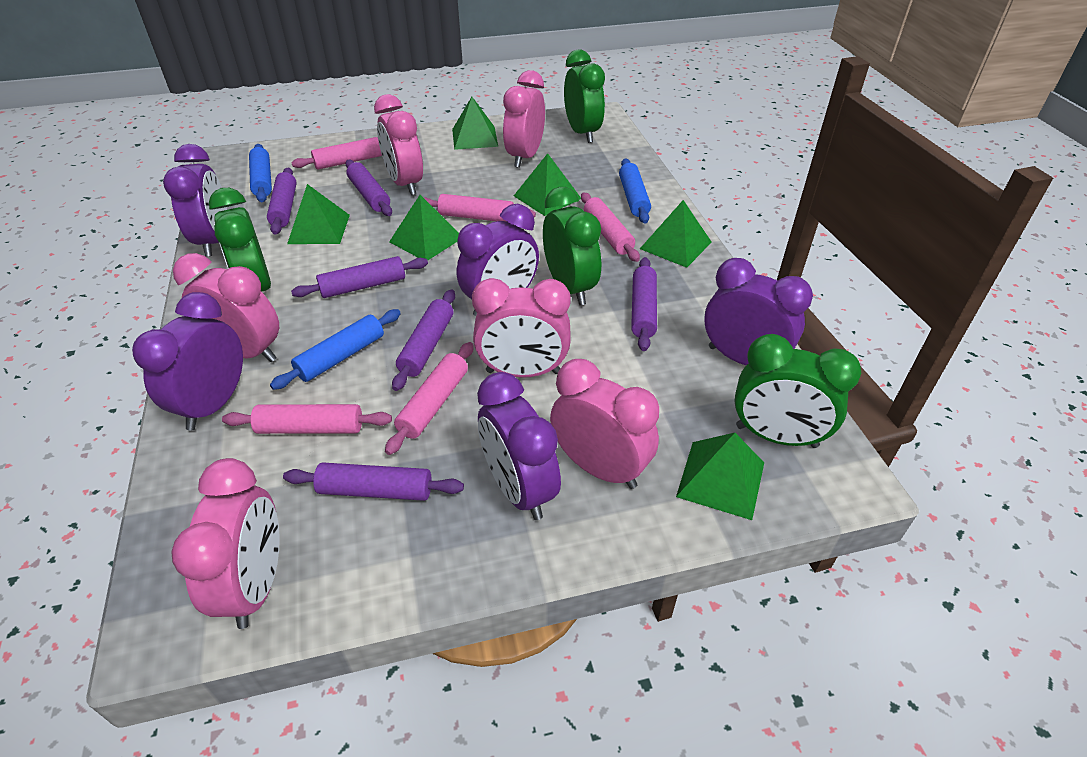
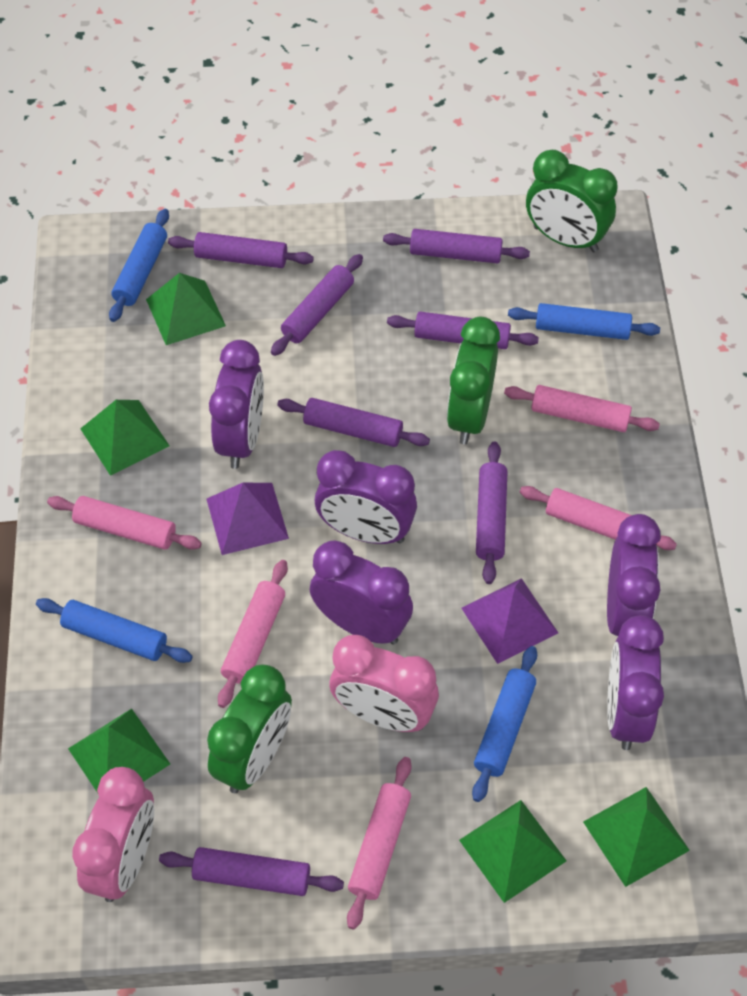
blue rolling pin: [249,144,272,202] [270,309,401,390] [619,158,651,224] = 3 -> [36,598,193,663] [109,209,169,322] [472,646,537,802] [508,303,660,340] = 4
green clock: [209,188,271,292] [543,187,601,305] [564,49,605,143] [734,334,861,448] = 4 -> [207,664,292,793] [447,317,500,444] [526,150,618,252] = 3
green pyramid: [287,184,350,244] [389,195,459,260] [452,97,498,150] [514,153,581,216] [640,200,712,268] [676,433,764,520] = 6 -> [68,709,170,793] [80,400,169,476] [146,273,226,345] [459,800,567,903] [583,787,690,887] = 5
pink clock: [171,458,280,629] [173,253,279,362] [374,94,423,195] [472,278,571,378] [503,70,545,168] [550,359,659,489] = 6 -> [72,767,154,902] [330,635,439,732] = 2
purple pyramid: none = 0 -> [207,483,289,555] [461,578,558,664] = 2
purple rolling pin: [267,168,297,235] [283,462,464,501] [291,256,428,298] [345,160,392,216] [392,289,455,391] [631,257,657,351] = 6 -> [159,847,344,896] [168,232,314,268] [271,254,363,356] [277,398,430,447] [383,229,530,264] [387,312,539,349] [476,441,507,584] = 7

